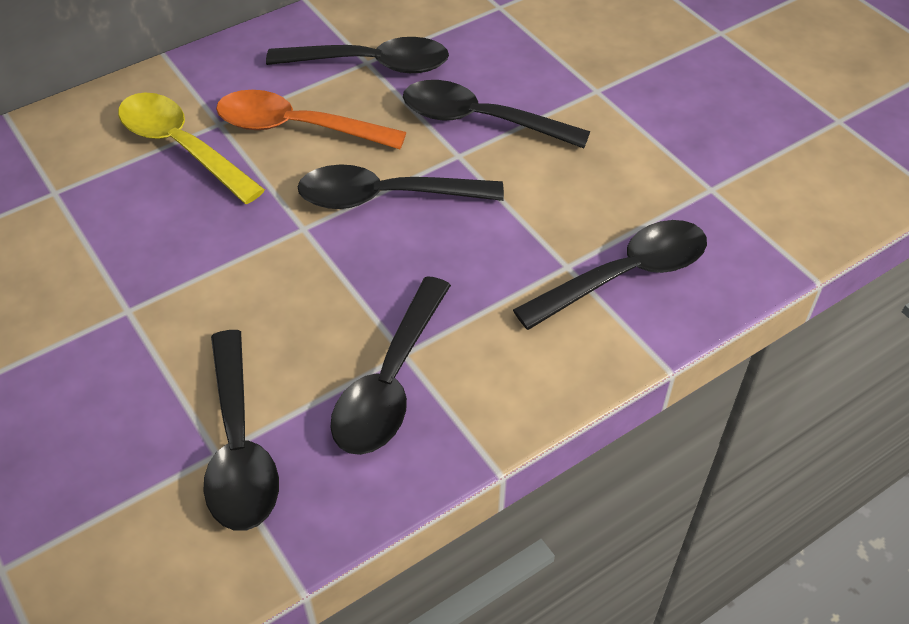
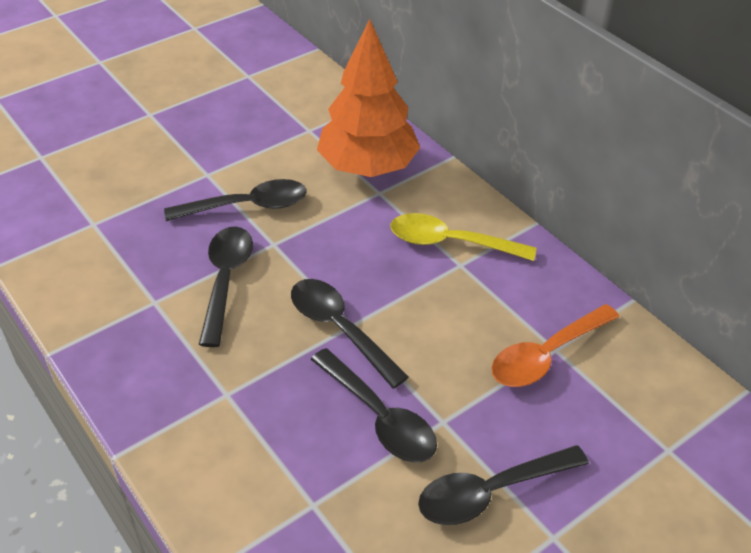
black spoon: [203,330,279,531] [266,37,449,73] [298,164,504,209] [330,276,451,455] [403,80,590,148] [513,220,707,330] = 6 -> [164,179,307,221] [199,226,253,347] [291,279,409,388] [310,348,437,463] [418,445,589,525] = 5
orange tree: none = 0 -> [317,19,420,177] = 1

